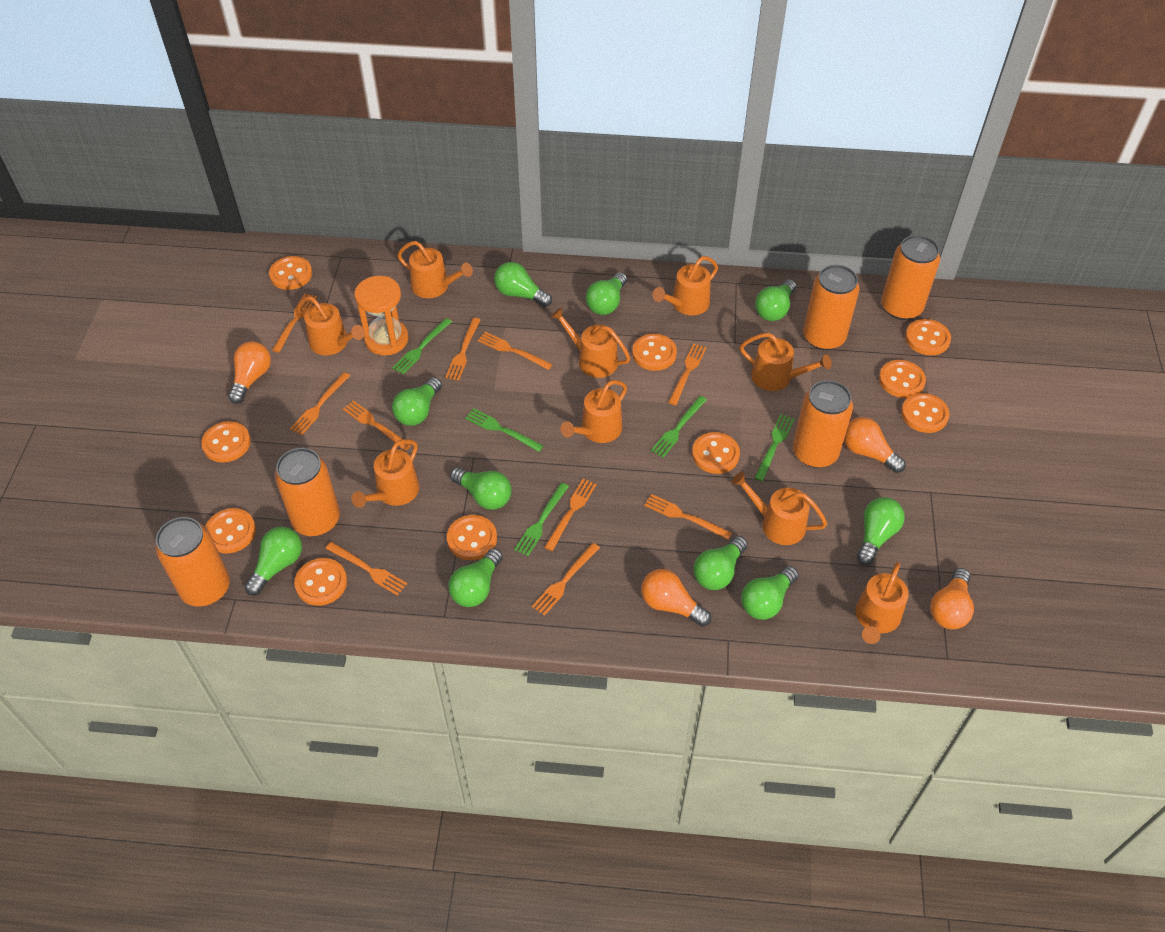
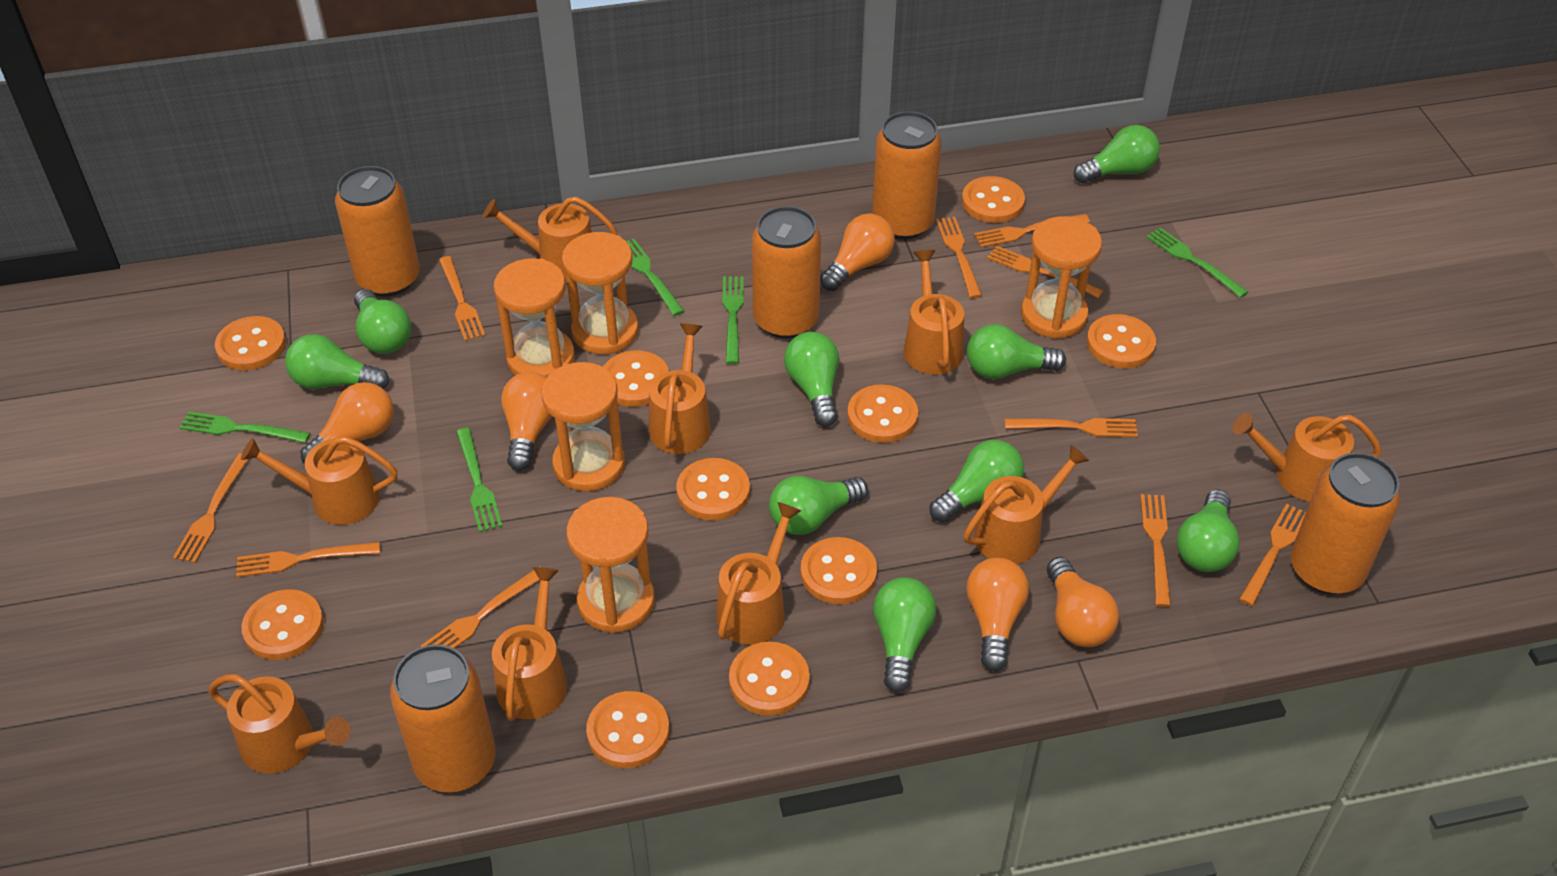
green light bulb: [244,527,302,596] [392,377,442,426] [448,548,503,607] [450,467,511,510] [494,262,552,307] [586,272,627,315] [694,536,748,590] [741,566,799,620] [755,279,796,321] [857,497,905,565] = 10 -> [285,334,390,389] [354,289,411,354] [769,476,868,535] [784,332,839,427] [873,578,936,692] [930,440,1024,522] [967,324,1066,379] [1074,125,1160,184] [1177,489,1240,572] = 9
orange hourglass: [354,276,409,355] = 1 -> [494,258,575,378] [541,362,625,491] [562,232,639,354] [567,497,655,633] [1021,216,1102,339] = 5
orange light bulb: [228,341,271,404] [641,569,711,627] [844,417,906,473] [930,568,974,629] = 4 -> [301,382,394,464] [501,372,553,471] [820,214,895,291] [966,558,1029,671] [1047,557,1119,647] = 5

